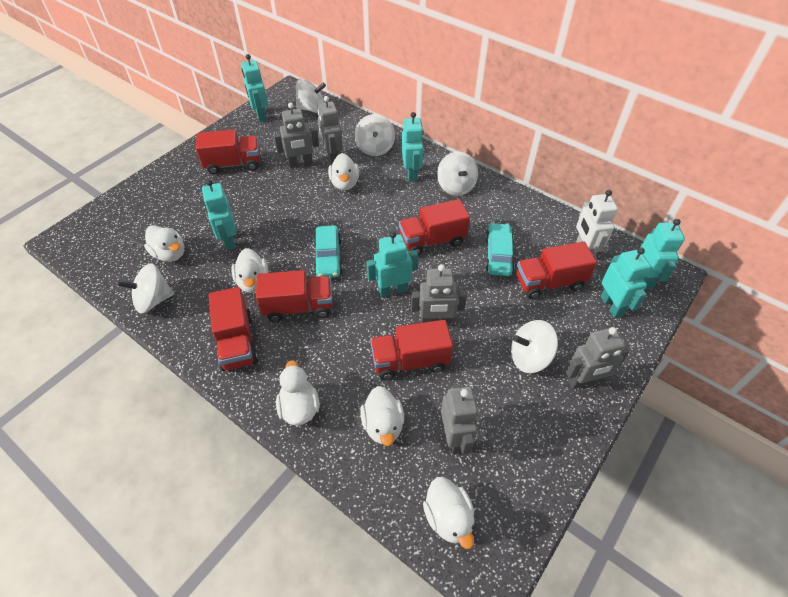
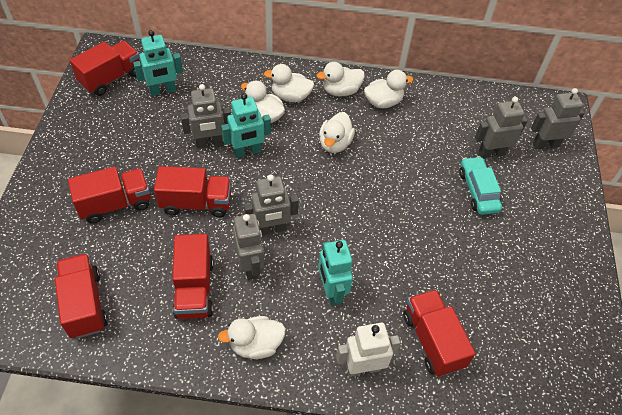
turquoise car: [314,225,343,278] [485,223,514,276] = 2 -> [460,156,502,215] = 1
turquoise robot: [202,179,236,250] [241,54,268,122] [366,231,418,297] [402,112,424,182] [601,247,651,318] [641,219,685,289] = 6 -> [133,30,183,96] [221,93,271,158] [318,240,353,306] = 3
white spinning top: [117,263,174,314] [296,79,326,113] [355,114,395,156] [437,152,478,196] [511,320,558,373] = 5 -> none = 0

